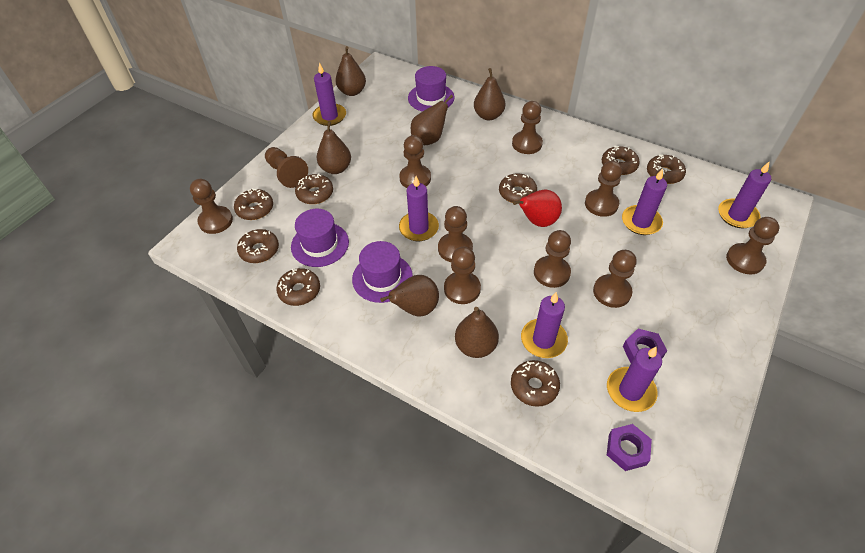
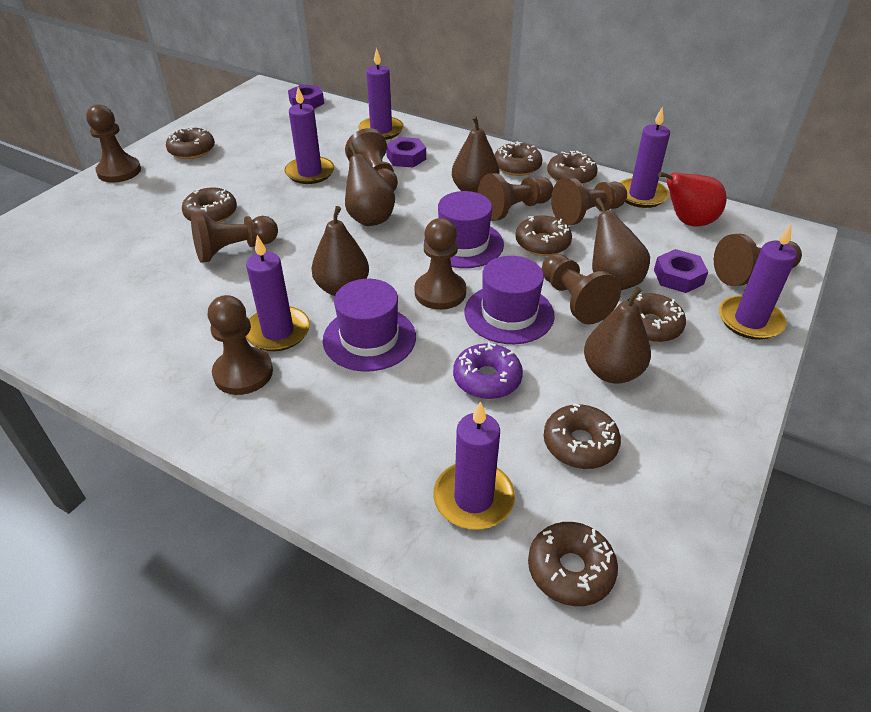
brown pawn: [190,179,233,234] [265,147,308,188] [399,135,431,188] [438,206,473,262] [444,247,481,304] [512,101,543,154] [534,230,571,288] [585,161,622,217] [593,250,637,308] [726,217,779,275] = 10 -> [86,104,141,183] [191,212,278,263] [208,295,273,395] [345,128,398,191] [414,218,466,310] [478,173,553,221] [542,254,621,324] [551,177,627,226] [714,234,802,286] = 9
brown pear: [317,121,351,174] [335,46,366,96] [380,275,439,316] [411,95,453,145] [455,307,499,358] [474,68,505,120] = 6 -> [311,206,369,296] [345,143,395,226] [452,116,499,193] [584,287,651,384] [592,198,650,290] = 5
purple donut: none = 0 -> [453,341,523,399] = 1
purple nut: [607,424,652,471] [623,329,667,363] = 2 -> [288,85,324,109] [386,137,426,168] [654,249,708,293] = 3

